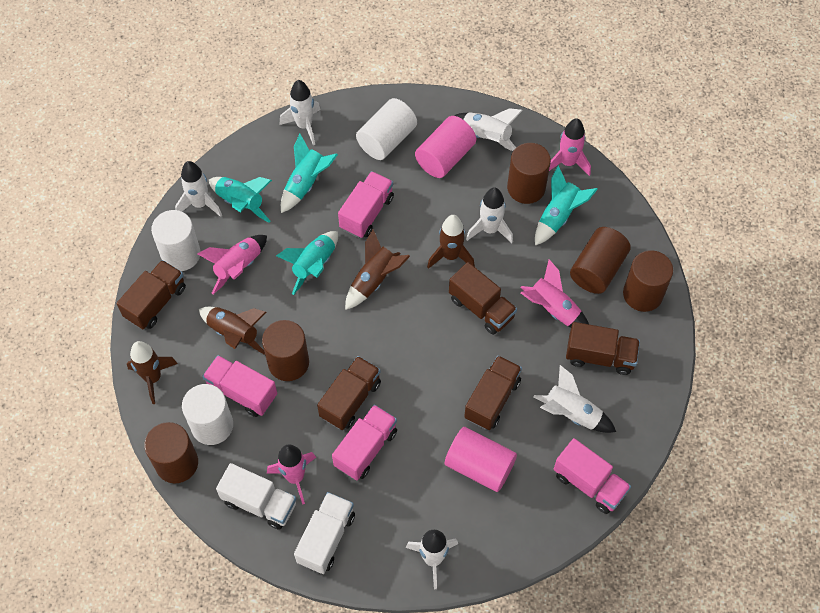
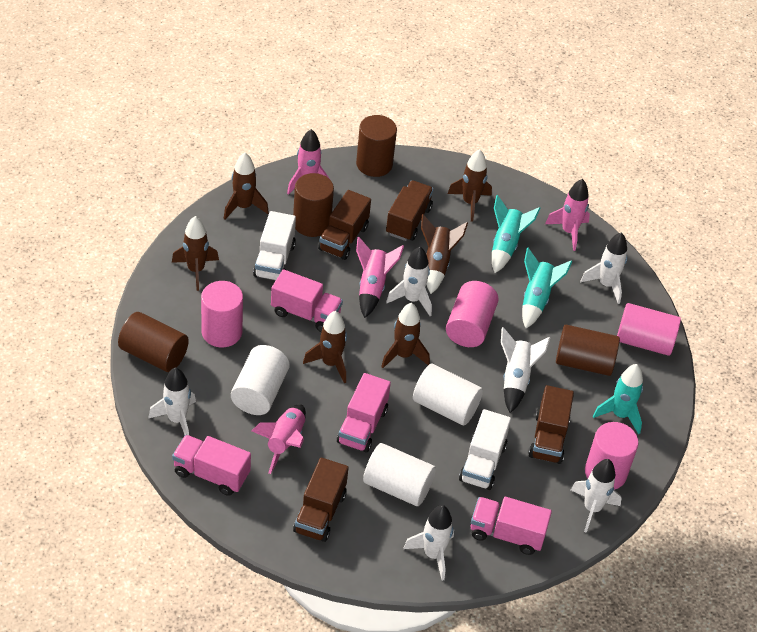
brown cylinder: [144,422,198,483] [262,320,309,381] [507,143,551,204] [570,227,631,294] [623,250,673,312] = 5 -> [118,312,189,372] [293,173,334,237] [356,115,397,177] [556,325,620,376] = 4
brown rocket: [127,341,178,404] [199,307,267,355] [345,230,410,310] [427,215,475,269] = 4 -> [172,216,219,291] [224,153,269,219] [303,311,347,383] [381,303,430,368] [421,214,468,294] [447,149,492,222] = 6
brown truck: [117,260,186,329] [317,356,381,430] [449,262,517,335] [464,355,522,430] [566,322,640,375] = 5 -> [293,458,349,542] [318,190,371,260] [386,180,433,241] [529,385,574,464] = 4
pink cylinder: [415,116,476,178] [445,427,517,492] = 2 -> [201,281,243,347] [446,281,499,347] [585,422,639,490] [617,303,681,356] = 4
turquoise rocket: [209,177,272,223] [276,231,338,295] [281,134,338,213] [535,165,598,245] = 4 -> [492,195,541,273] [522,248,573,328] [593,364,643,435] = 3

